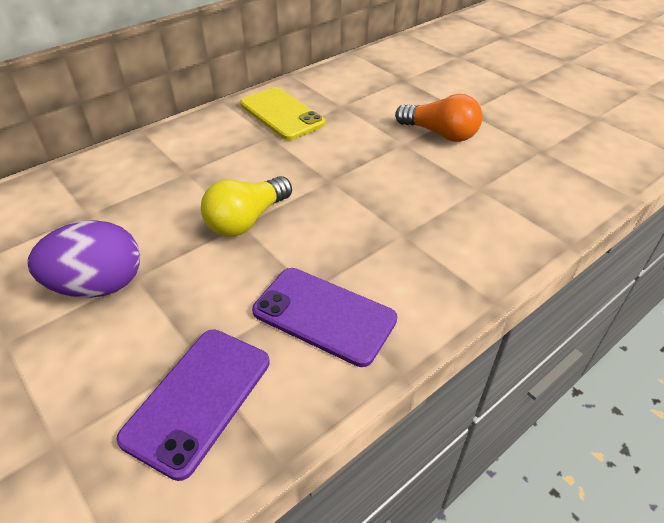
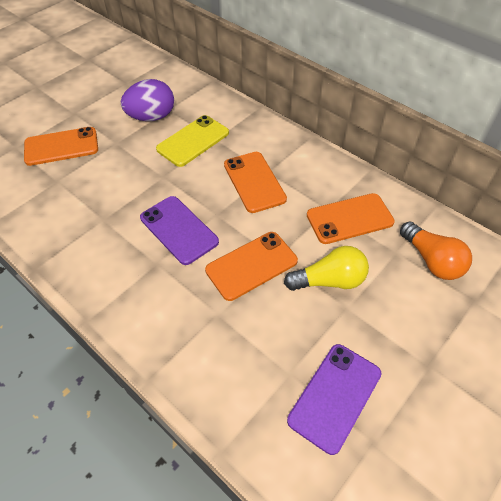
orange phone: none = 0 -> [24,127,98,166] [205,232,298,301] [224,152,287,213] [307,193,395,244] = 4

